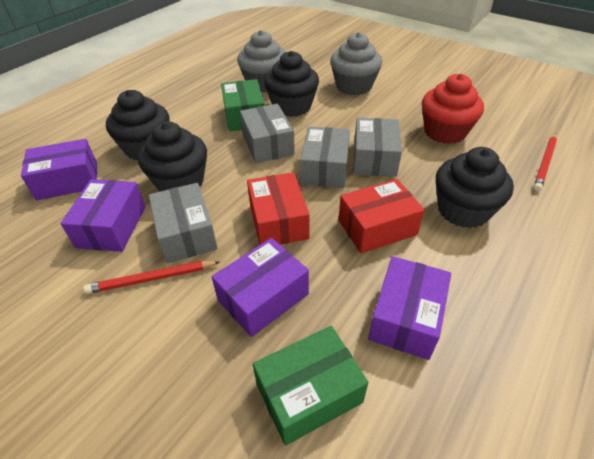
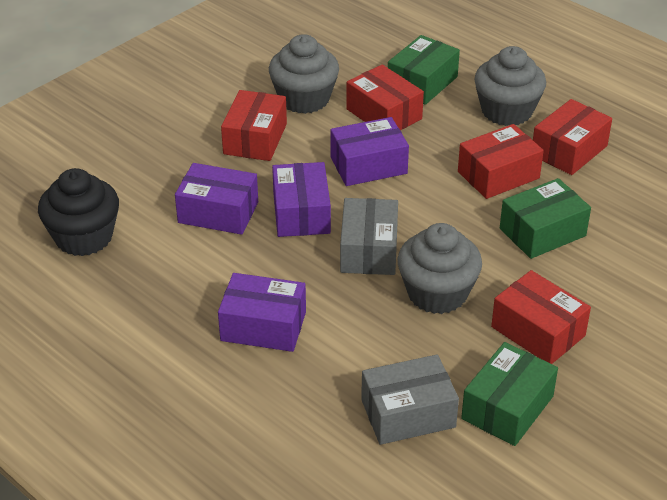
black cupcake: [106,90,169,160] [138,121,207,191] [264,51,319,117] [436,147,514,228] = 4 -> [38,168,119,256] = 1
green box: [221,79,265,132] [253,326,368,445] = 2 -> [388,35,460,105] [461,342,558,446] [500,178,591,259] = 3
grey box: [149,183,218,263] [240,104,295,163] [300,126,350,188] [353,118,402,177] = 4 -> [340,198,398,275] [361,354,459,445] = 2
grey cupcake: [237,30,286,93] [330,32,382,95] = 2 -> [269,34,339,114] [397,223,482,314] [474,46,546,126] = 3
red box: [247,172,310,245] [339,179,425,253] = 2 -> [221,90,287,161] [346,64,424,130] [458,124,544,199] [491,270,591,364] [533,99,612,175] = 5
red cupcake: [422,74,484,144] = 1 -> none = 0
red pencil: [83,261,220,294] [534,133,557,191] = 2 -> none = 0

